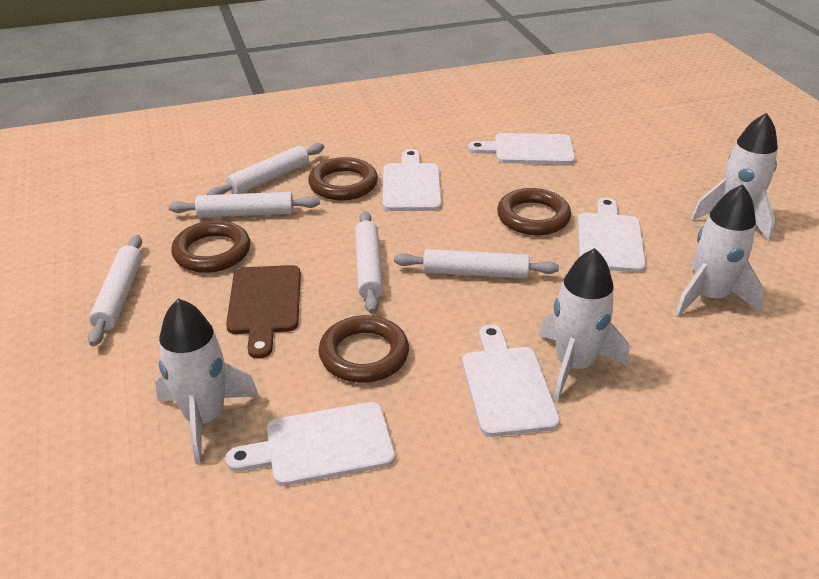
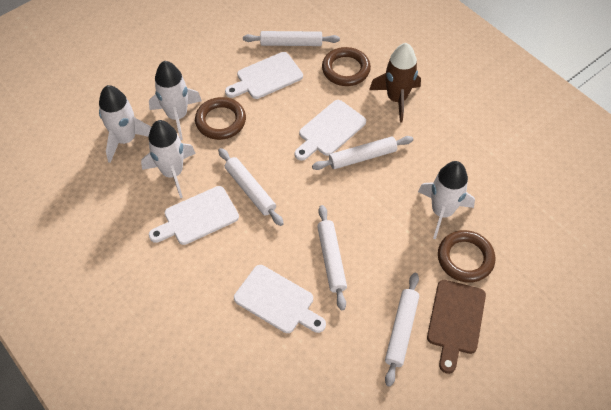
brown ring: [171,220,250,273] [308,157,378,201] [319,315,409,383] [497,188,571,235] = 4 -> [195,97,246,140] [322,47,371,86] [438,230,495,283] = 3
brown rocket: none = 0 -> [369,43,421,123] = 1
white cutting board: [226,402,395,486] [383,149,442,211] [462,324,560,437] [468,133,575,165] [578,197,646,273] = 5 -> [149,186,239,245] [225,52,303,99] [234,265,326,333] [295,100,366,161] = 4

